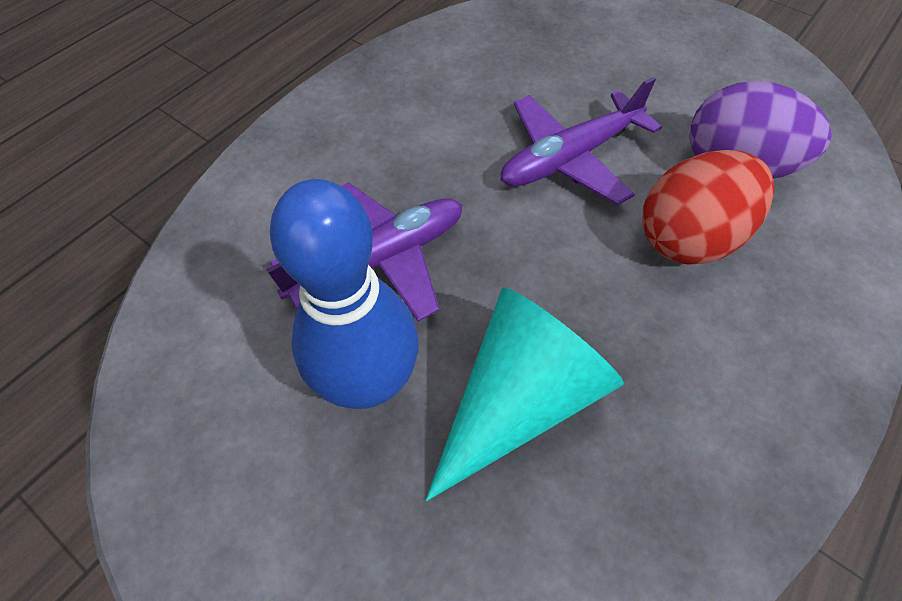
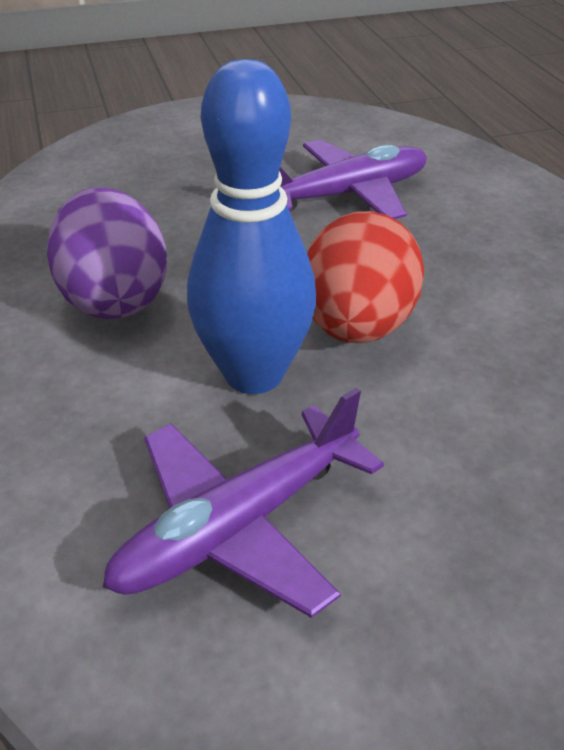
turquoise cone: [425,288,624,502] = 1 -> none = 0

